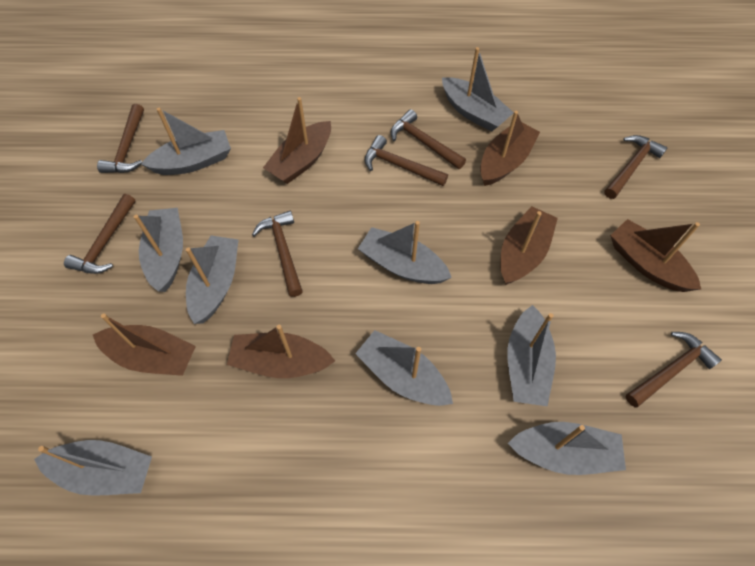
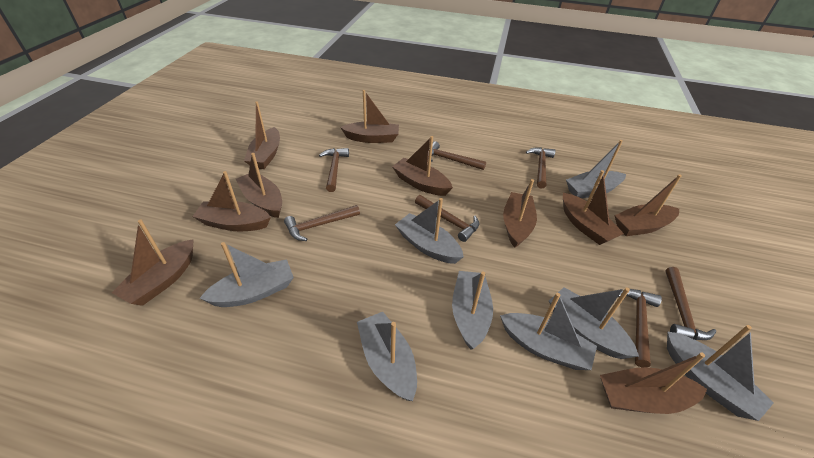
brown boat: [93,313,196,376] [227,325,335,378] [263,97,331,184] [480,111,540,186] [500,206,558,285] [610,219,701,292] = 6 -> [112,219,194,306] [192,171,271,231] [236,153,282,218] [244,102,280,169] [340,90,399,143] [392,136,453,196] [503,179,537,248] [563,170,624,245] [600,352,707,414] [615,174,682,236] = 10
grey boat: [34,440,152,496] [134,208,183,292] [141,108,231,175] [186,235,239,324] [355,330,453,406] [358,221,452,284] [442,47,514,132] [507,305,556,406] [508,422,626,475] = 9 -> [199,242,294,307] [357,312,417,401] [395,198,464,264] [452,271,493,350] [500,293,597,370] [549,287,639,359] [566,140,626,198] [667,325,774,421] = 8

